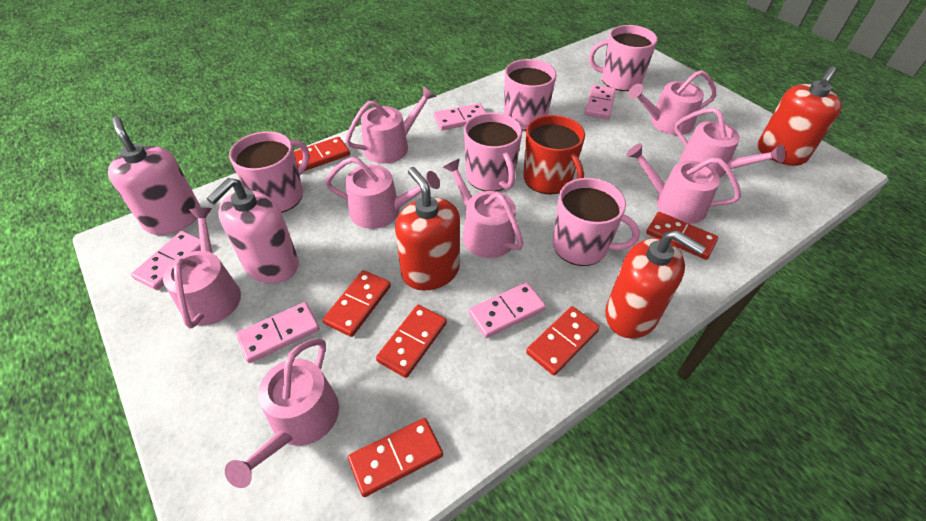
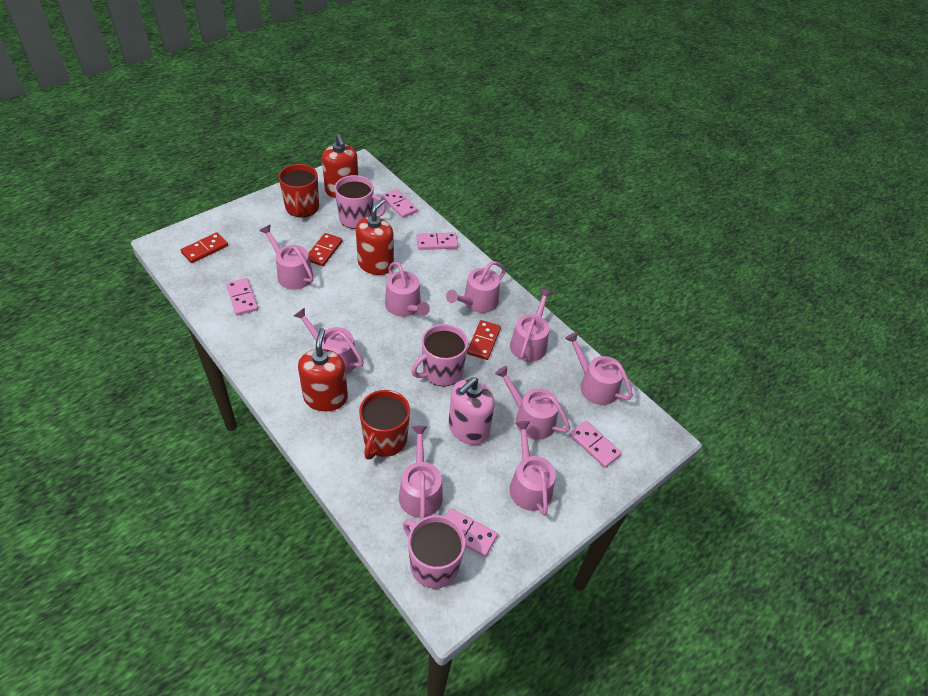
pink mug: [229,131,309,213] [464,112,522,191] [504,59,557,131] [553,178,640,266] [589,25,658,91] = 5 -> [335,175,386,229] [403,515,465,589] [411,324,468,386] = 3
pink soap dispenser: [108,117,201,235] [207,178,299,284] = 2 -> [448,377,495,445] = 1
pink watering can: [163,208,241,329] [225,338,339,488] [325,157,440,229] [345,86,436,164] [443,159,523,258] [626,143,741,224] [628,70,716,135] [674,108,785,178] = 8 -> [259,225,313,290] [294,308,364,374] [385,262,430,317] [399,426,443,520] [446,261,506,313] [495,366,570,439] [509,421,556,516] [510,288,553,362] [565,332,633,405] = 9
red domino: [294,137,350,171] [323,270,391,337] [348,418,443,497] [376,305,447,378] [526,306,600,375] [646,212,718,260] = 6 -> [181,232,228,263] [308,233,342,266] [467,320,501,360] = 3
red mug: [523,115,585,195] = 1 -> [279,164,319,217] [359,390,410,460] = 2

